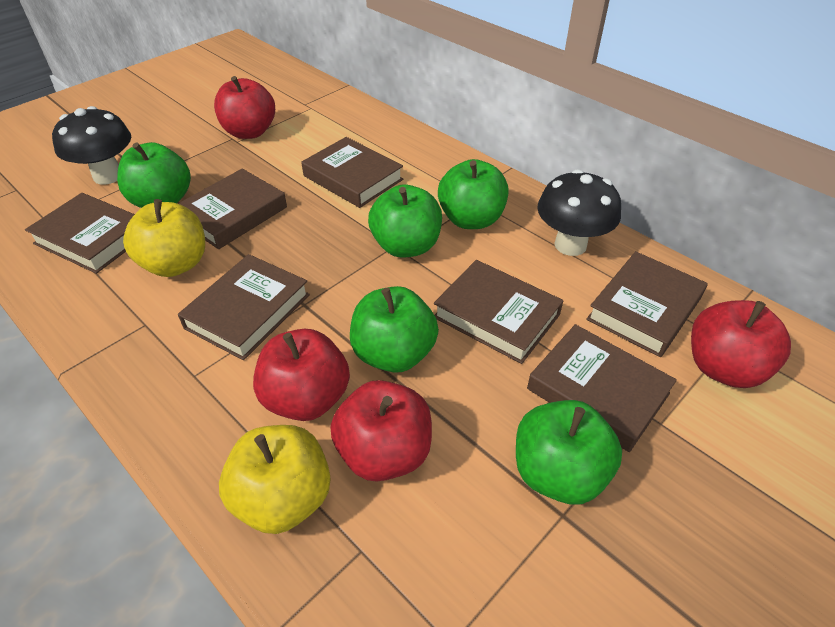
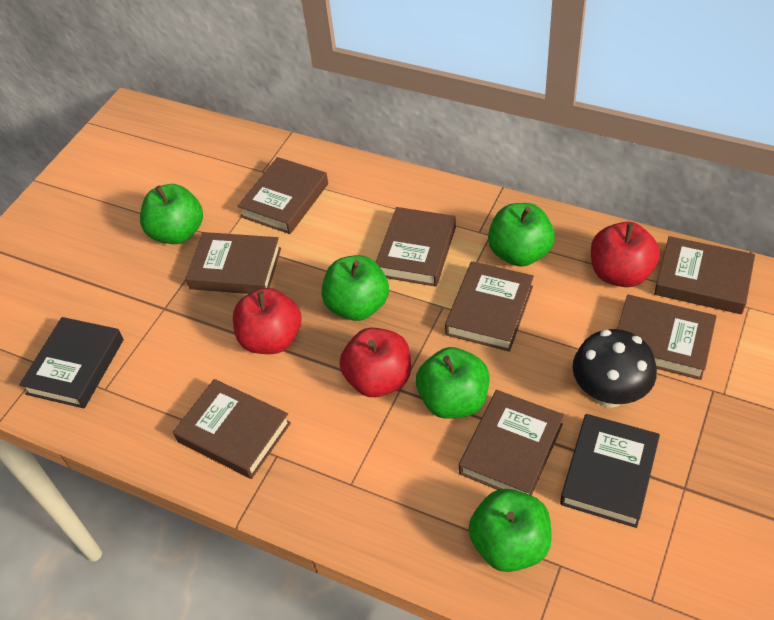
black book: none = 0 -> [19,317,124,408] [560,414,660,528] = 2
black mushroom: [52,106,131,184] [537,169,621,256] = 2 -> [572,329,657,408] = 1
brown book: [25,193,135,274] [178,168,287,249] [178,254,310,360] [302,137,403,208] [434,260,564,364] [527,324,677,452] [586,251,708,357] = 7 -> [173,379,291,479] [186,232,281,294] [237,157,328,234] [376,207,456,287] [445,261,534,352] [459,390,564,495] [617,295,717,380] [654,236,755,314] = 8
red apple: [214,76,275,139] [253,329,350,421] [331,380,432,482] [691,300,791,388] = 4 -> [233,288,302,354] [340,328,411,397] [591,222,660,287] = 3
yellow apple: [123,199,205,277] [219,425,331,534] = 2 -> none = 0

